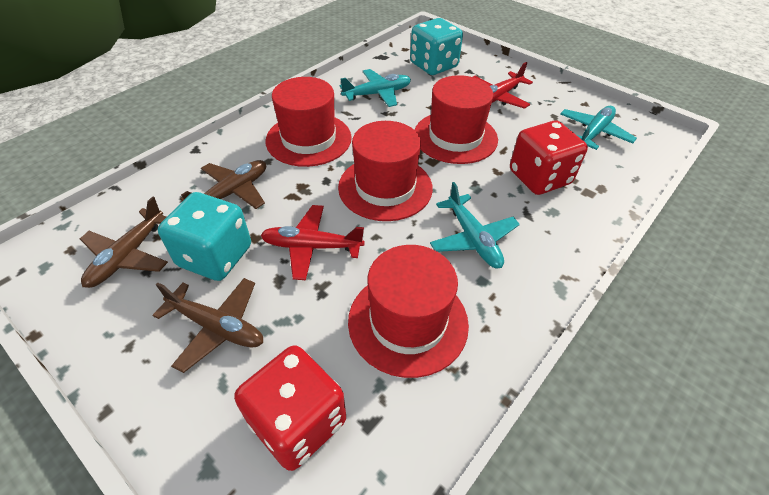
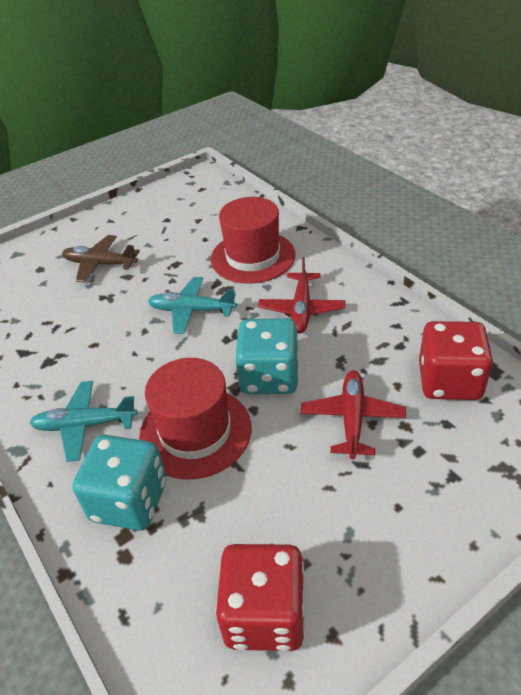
brown plane: [80,196,168,288] [152,278,263,373] [180,160,266,209] = 3 -> [62,235,140,283] = 1
red hat: [266,77,352,167] [338,121,433,221] [348,245,469,378] [415,75,498,164] = 4 -> [139,358,251,480] [211,197,296,284] = 2
turquoise plane: [340,69,411,107] [430,182,520,268] [560,106,637,150] = 3 -> [30,381,138,462] [148,277,237,334] = 2

